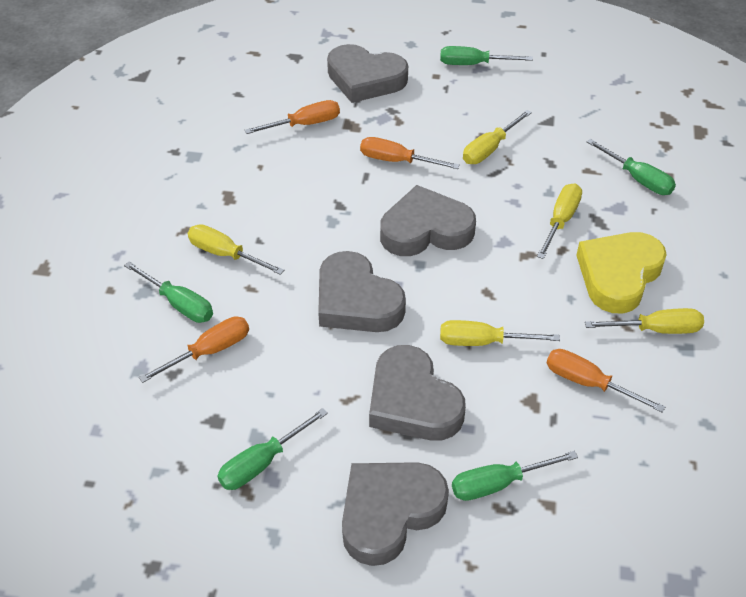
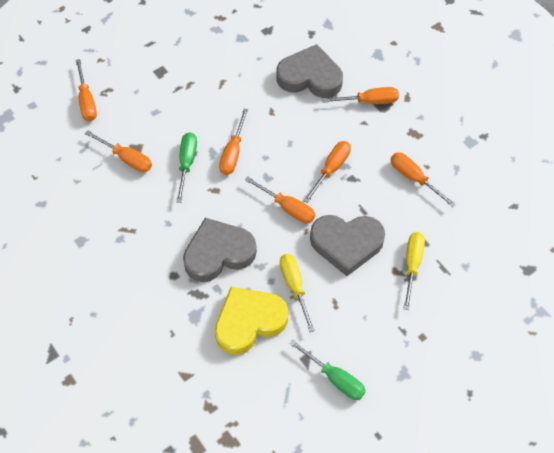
green screwdriver: [124,261,213,323] [217,408,328,490] [440,46,533,65] [452,451,578,501] [587,139,676,195] = 5 -> [176,132,197,203] [290,340,366,400] = 2
grey heart: [318,251,406,332] [327,44,408,103] [342,462,449,566] [369,345,466,441] [380,185,476,256] = 5 -> [183,218,257,282] [276,44,343,98] [310,215,385,276] = 3
orange screwdriver: [139,316,249,383] [245,100,340,134] [360,137,460,169] [547,349,665,413] = 4 -> [76,59,97,121] [85,130,152,172] [219,109,248,175] [245,176,315,224] [303,141,351,203] [322,87,399,104] [390,152,455,207] = 7
yellow screwdriver: [188,224,284,275] [440,320,560,346] [463,110,532,164] [537,184,582,259] [585,308,704,334] = 5 -> [280,254,315,332] [404,232,425,310] = 2

